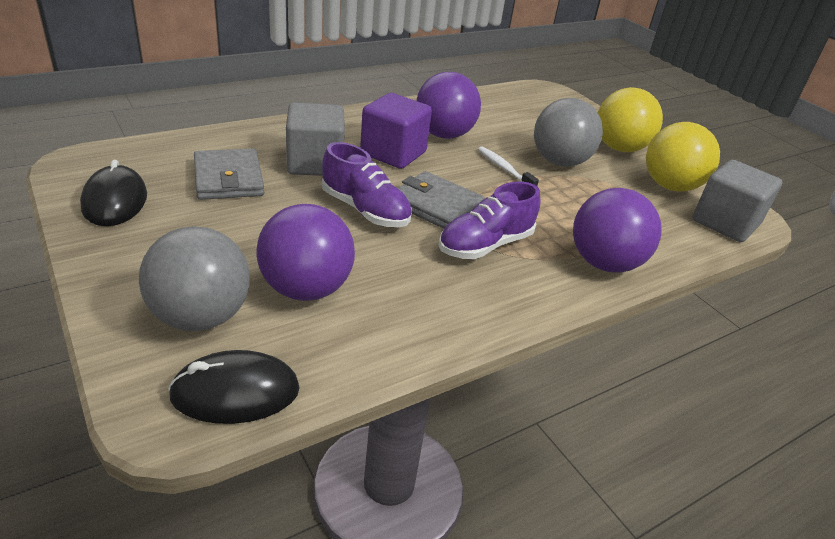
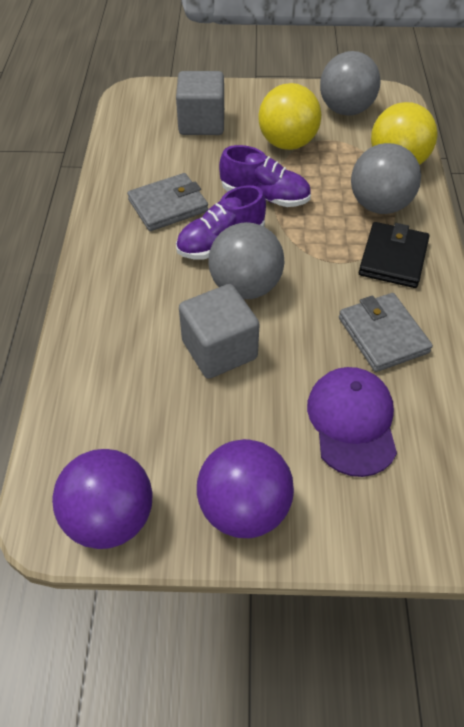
black mouse: [80,159,147,226] [168,350,300,424] = 2 -> none = 0
black wallet: none = 0 -> [359,222,429,288] = 1
grey ball: [139,226,250,331] [534,98,603,167] = 2 -> [208,222,284,299] [320,51,381,116] [351,143,421,214] = 3
purple ball: [256,204,355,301] [416,72,481,139] [573,188,661,273] = 3 -> [52,449,152,549] [197,439,294,538] = 2
purple cap: none = 0 -> [307,367,397,477] = 1
purple cube: [360,93,432,169] = 1 -> none = 0
white toothbrush: [478,147,539,186] = 1 -> none = 0

